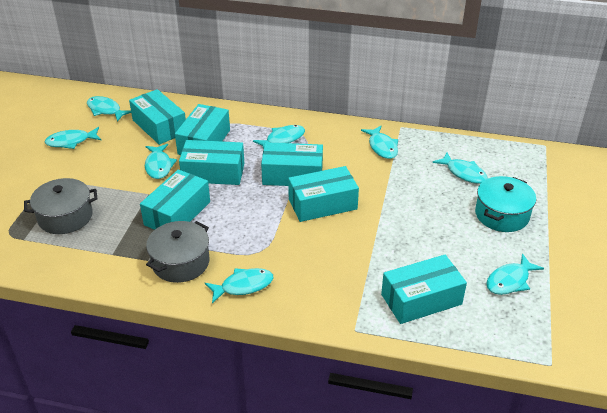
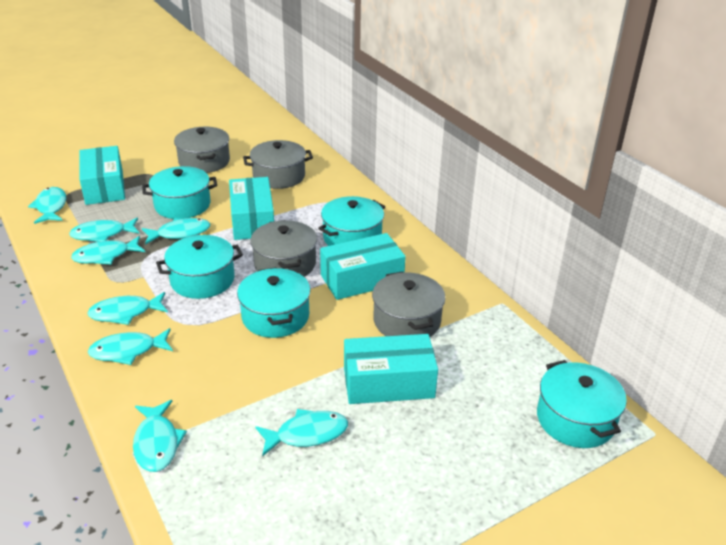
grey pot: [24,178,97,234] [146,221,209,283] = 2 -> [174,127,230,173] [243,140,313,189] [250,220,317,277] [372,271,445,337] = 4
turquoise box: [129,89,186,145] [140,169,210,230] [175,104,230,155] [179,140,245,185] [261,142,323,186] [288,166,359,222] [381,255,467,324] = 7 -> [79,146,125,205] [229,177,274,240] [320,233,406,300] [344,334,438,404] = 4
turquoise pot: [475,176,536,232] = 1 -> [142,166,217,219] [156,235,243,299] [237,267,311,338] [318,196,385,246] [537,360,627,448] = 5

